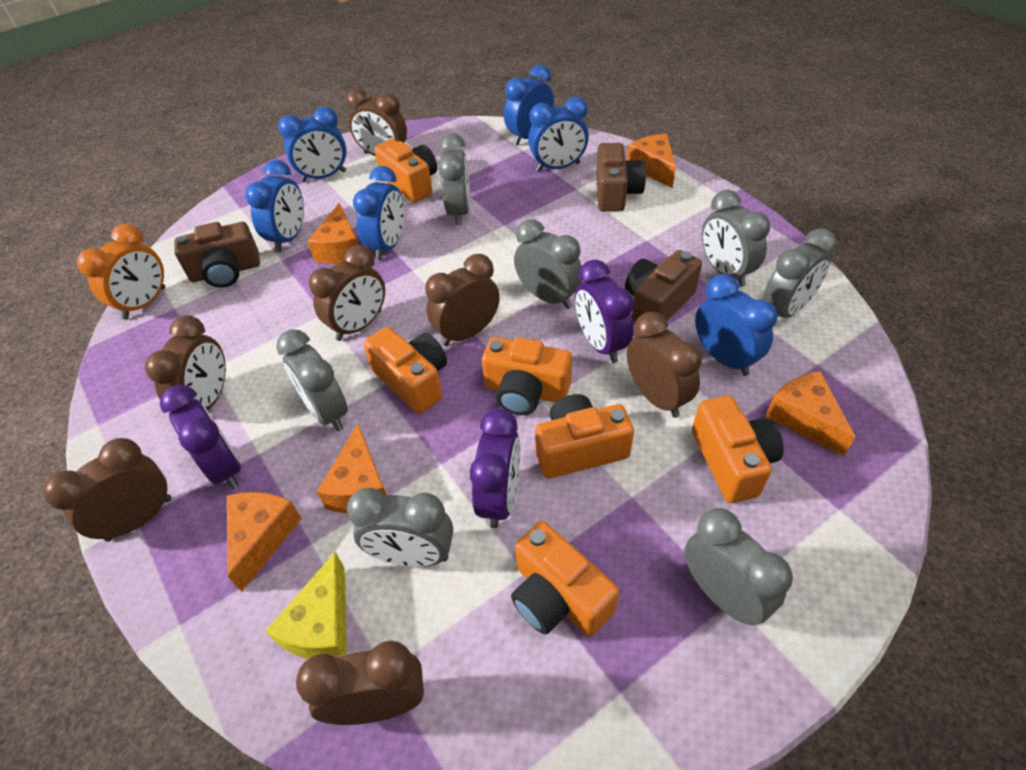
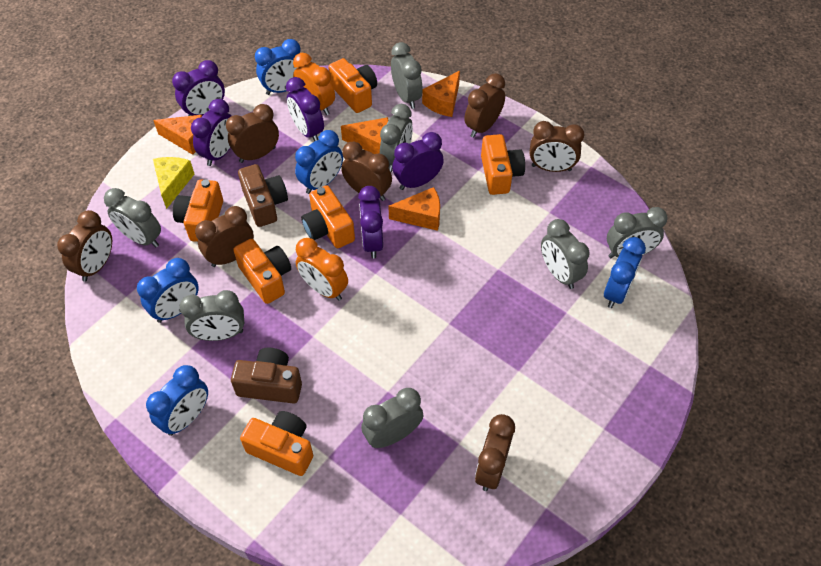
blue clock: [245,160,304,252] [278,107,347,182] [353,166,404,260] [504,65,554,146] [528,97,589,172] [695,274,777,376] = 6 -> [137,258,199,323] [146,365,208,436] [255,39,301,95] [295,130,343,194] [604,237,646,308] = 5
brown camera: [174,222,260,288] [596,143,646,212] [625,250,702,322] = 3 -> [231,348,302,404] [238,164,288,227] = 2
orange cheese: [227,492,302,592] [307,203,358,264] [317,424,386,513] [627,134,676,188] [765,371,856,457] = 5 -> [153,115,202,155] [341,117,389,154] [388,187,440,231] [422,71,460,117] = 4
orange clock: [77,224,165,319] = 1 -> [293,53,335,115] [296,238,348,301] = 2
purple clock: [160,385,241,489] [470,408,520,528] [575,259,634,363] = 3 -> [172,60,225,116] [191,99,231,166] [286,77,324,142] [358,186,383,258] [392,132,444,190] = 5

